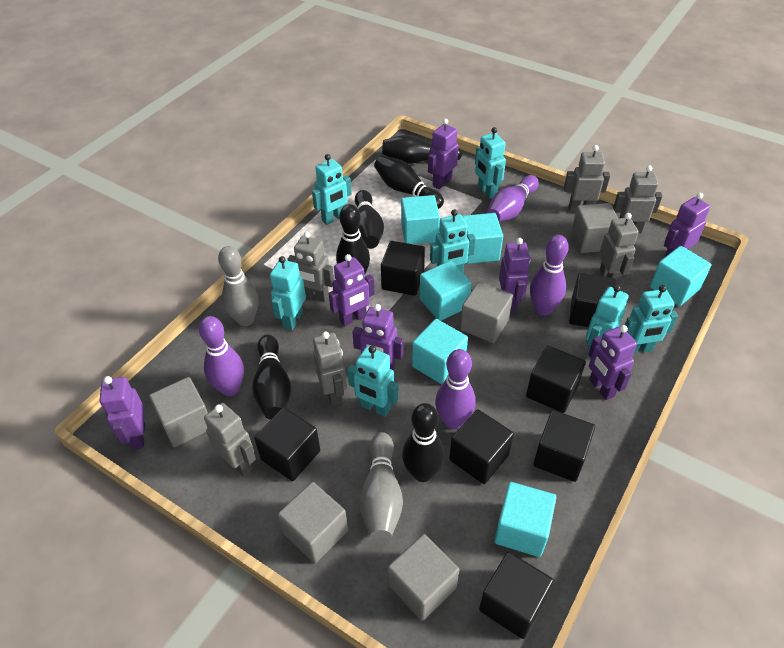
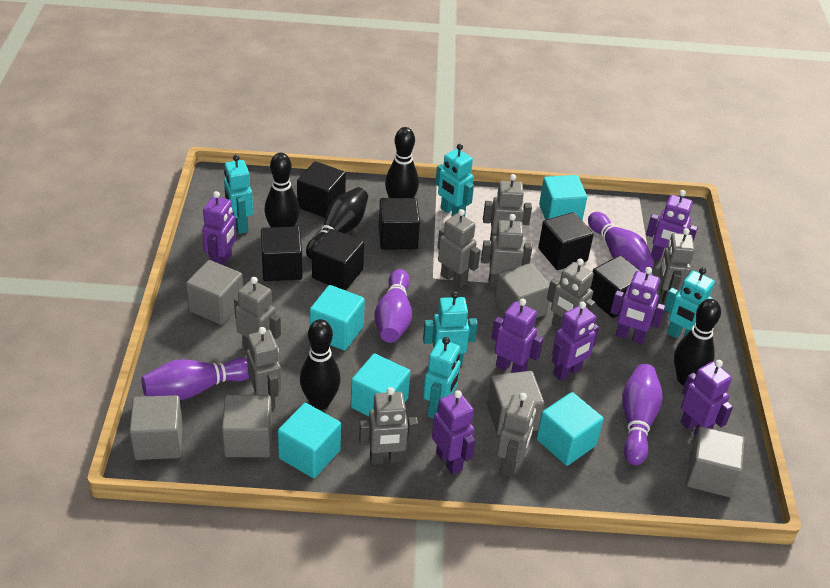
black bowling pin: [252,334,291,420] [336,204,370,274] [355,190,384,249] [374,156,444,209] [382,135,462,164] [402,403,445,482] = 6 -> [264,153,300,227] [300,319,341,410] [306,187,368,259] [385,127,419,198] [674,299,721,385] = 5
black cube: [254,408,320,481] [381,241,425,296] [449,409,514,484] [479,552,554,639] [526,345,586,413] [533,410,595,482] [569,273,617,327] = 7 -> [261,226,302,281] [297,161,346,218] [312,229,364,291] [379,198,420,249] [538,212,594,270] [590,255,641,318] = 6
grey bowling pin: [218,246,258,326] [359,432,403,542] = 2 -> none = 0
grey cube: [149,377,208,447] [278,482,348,563] [388,534,460,621] [460,281,513,343] [572,203,618,253] = 5 -> [129,395,183,460] [186,260,243,325] [222,395,272,457] [487,371,544,435] [495,263,550,318] [686,426,745,497] = 6
grey robot: [204,403,256,476] [287,232,334,302] [313,332,347,406] [564,145,610,212] [599,213,639,285] [613,165,662,233] = 6 -> [234,277,281,349] [247,327,281,409] [359,387,418,464] [437,209,481,288] [481,214,532,287] [483,174,532,244] [497,393,536,477] [547,259,595,329] [659,228,695,305] = 9
turquoise cube: [401,195,440,244] [412,319,468,385] [420,261,472,321] [462,213,503,264] [494,482,556,557] [650,246,712,306] = 6 -> [278,403,341,478] [310,285,365,351] [351,353,410,416] [537,392,604,466] [539,175,587,220] = 5
turquoise robot: [270,256,306,330] [312,154,352,225] [347,346,399,417] [430,209,476,273] [475,127,506,199] [586,285,629,357] [625,285,678,354] = 7 -> [224,155,253,234] [423,291,478,366] [423,337,460,419] [435,144,474,217] [664,267,715,338] = 5

